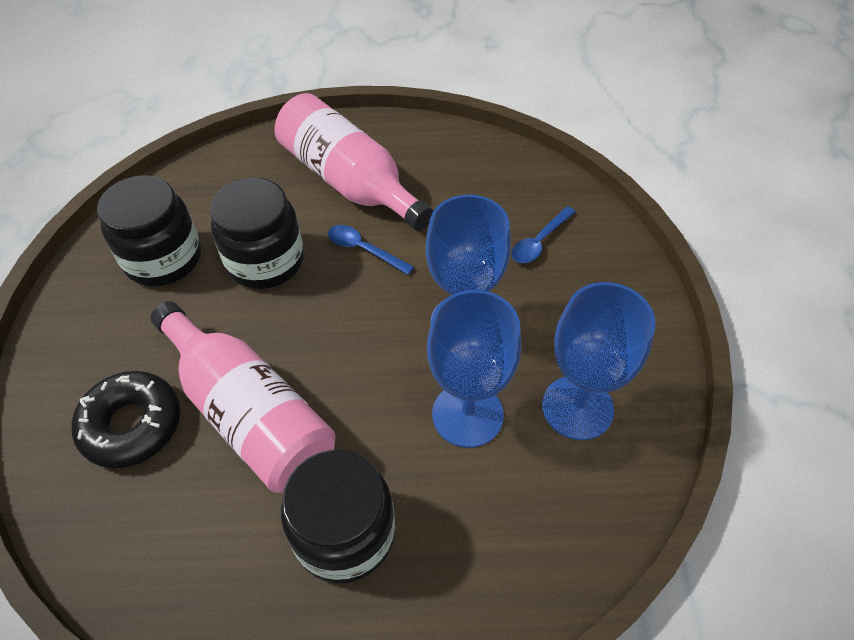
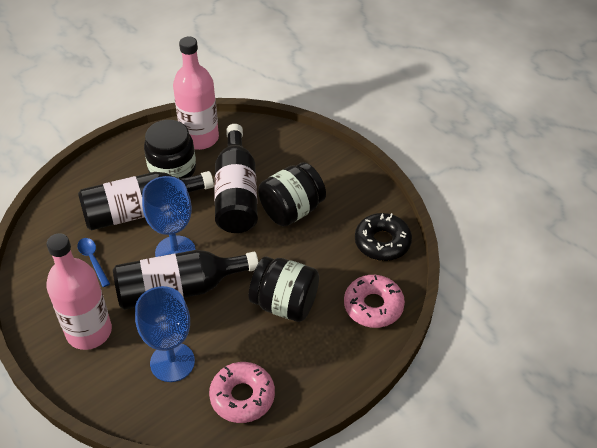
black bottle: none = 0 -> [78,171,214,230] [113,250,259,310] [215,124,258,233] = 3
blue goblet: [426,195,511,322] [427,290,522,448] [542,282,656,440] = 3 -> [135,286,195,382] [142,176,195,257] = 2
blue spoon: [328,225,414,275] [512,206,576,263] = 2 -> [77,238,110,287] = 1
pink donut: none = 0 -> [209,362,275,423] [344,275,405,328] = 2

